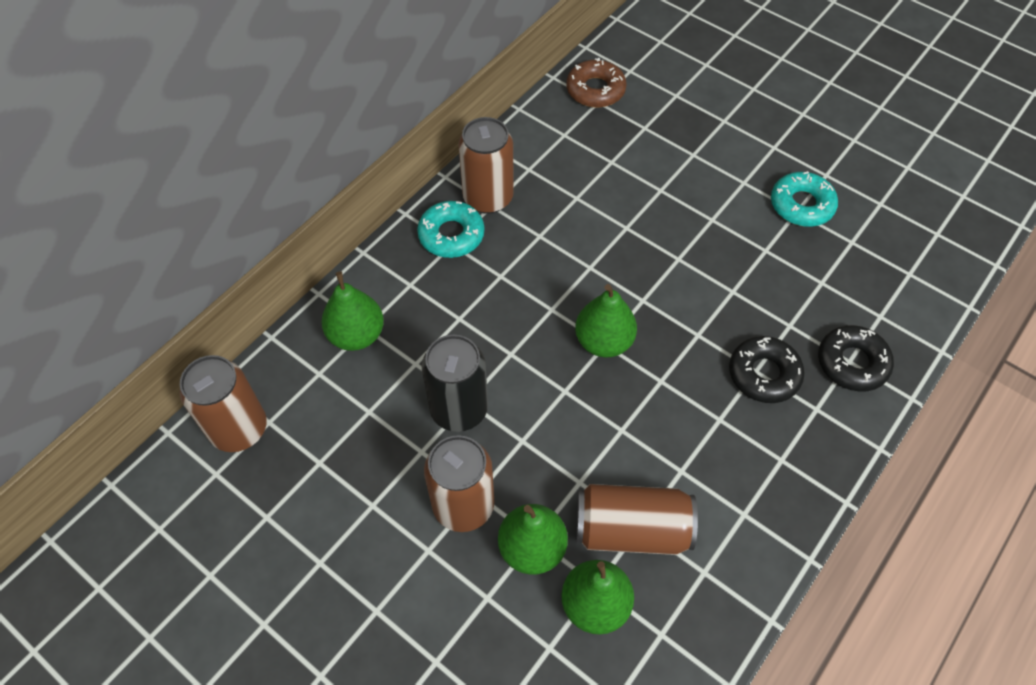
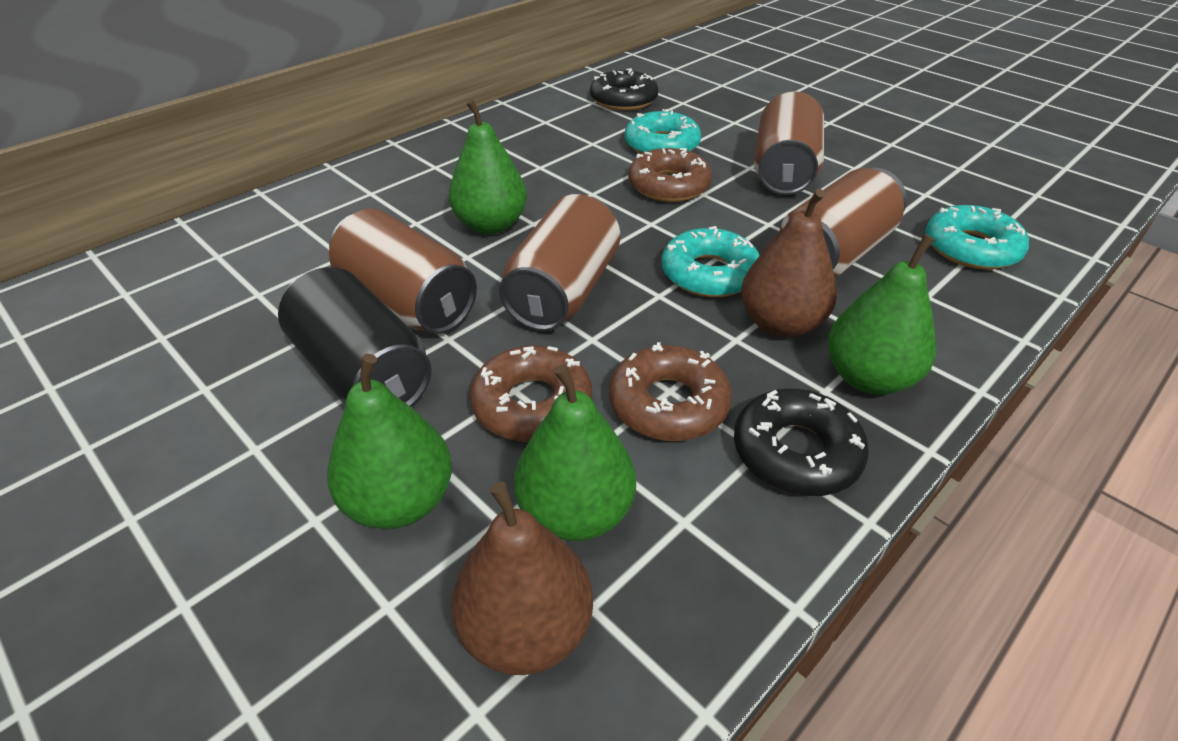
brown donut: [566,58,627,107] = 1 -> [470,346,592,441] [609,342,732,441] [628,148,712,202] = 3
brown pear: none = 0 -> [451,481,593,675] [741,189,837,337] = 2
turquoise donut: [417,201,484,258] [771,171,838,227] = 2 -> [625,109,701,154] [661,226,759,297] [925,205,1029,269] = 3

